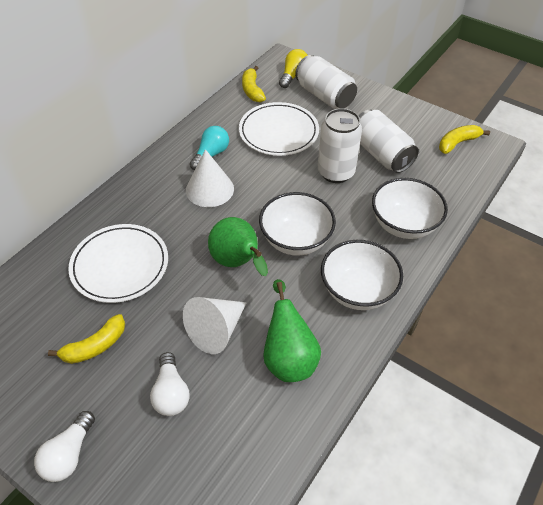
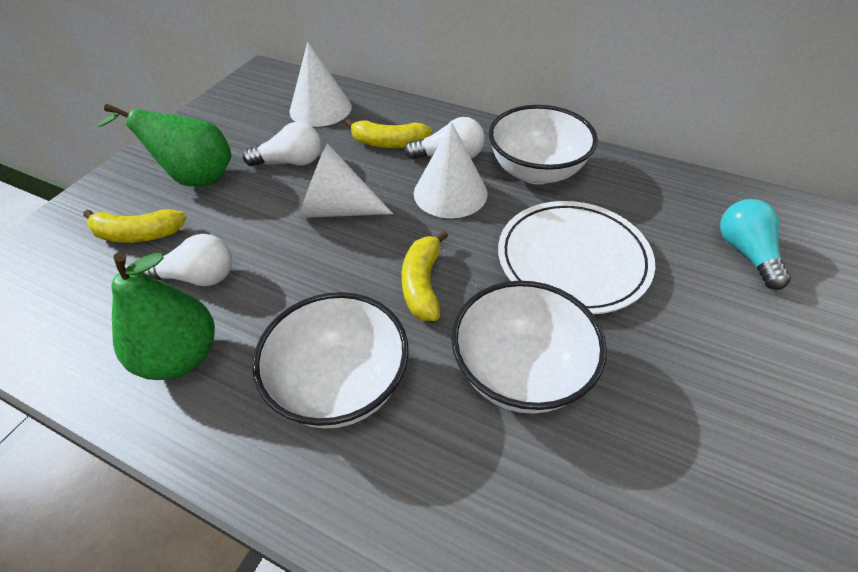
white can: [295,55,357,109] [318,108,362,183] [359,110,419,173] = 3 -> none = 0
white cone: [183,297,247,354] [186,149,234,207] = 2 -> [290,42,352,127] [299,143,393,218] [414,122,488,218] = 3
white light bulb: [34,411,95,482] [150,352,190,416] = 2 -> [143,234,232,286] [242,122,321,166] [404,117,485,159] = 3
white plate: [68,224,168,303] [239,102,319,156] = 2 -> [498,201,655,314] = 1
yellow light bulb: [279,49,308,88] = 1 -> none = 0

